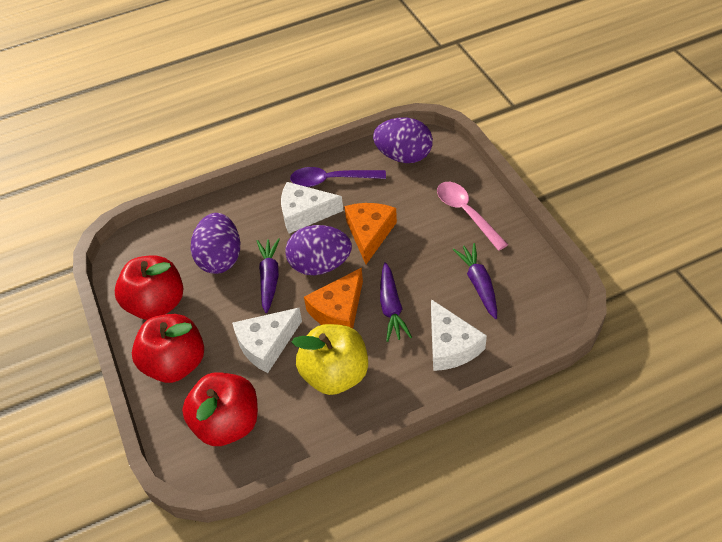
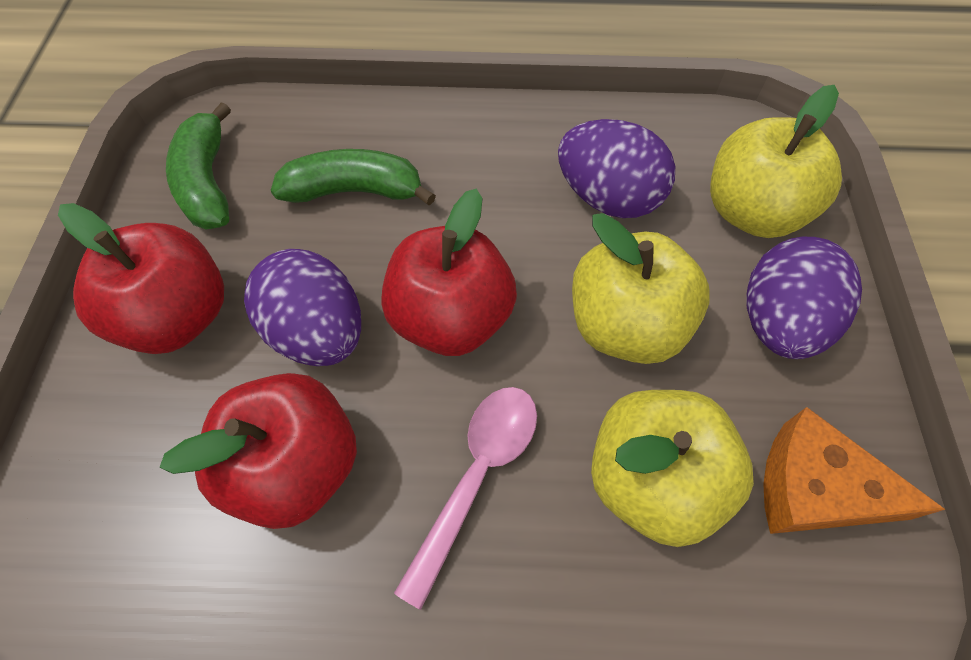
green banana: none = 0 -> [166,102,231,230] [271,149,436,206] = 2
orange cheese: [304,267,363,328] [344,203,397,264] = 2 -> [763,407,946,534] = 1
purple carrot: [257,238,280,313] [380,262,412,342] [452,243,497,319] = 3 -> none = 0
purple spoon: [290,167,386,187] = 1 -> none = 0
white cheese: [232,308,302,373] [281,182,343,234] [431,299,487,371] = 3 -> none = 0
yellow apple: [292,324,368,395] = 1 -> [572,213,710,364] [591,390,754,547] [710,85,842,238] = 3

